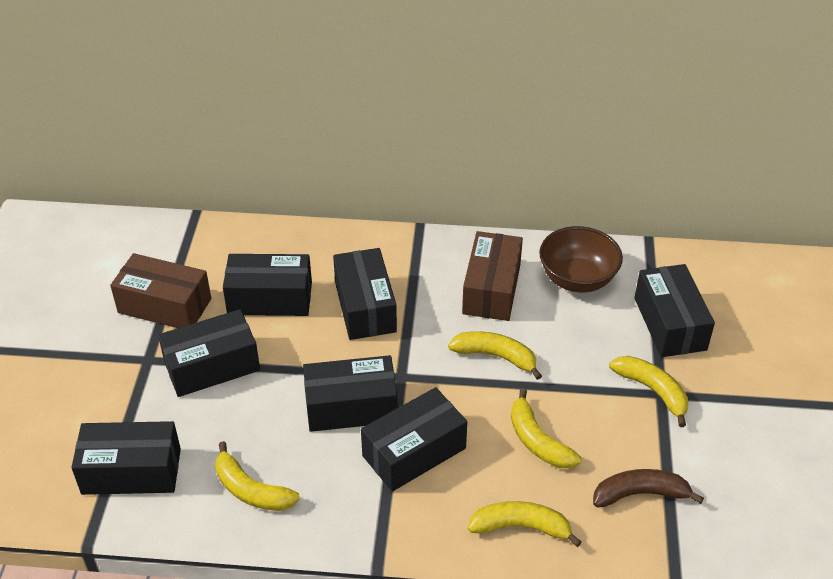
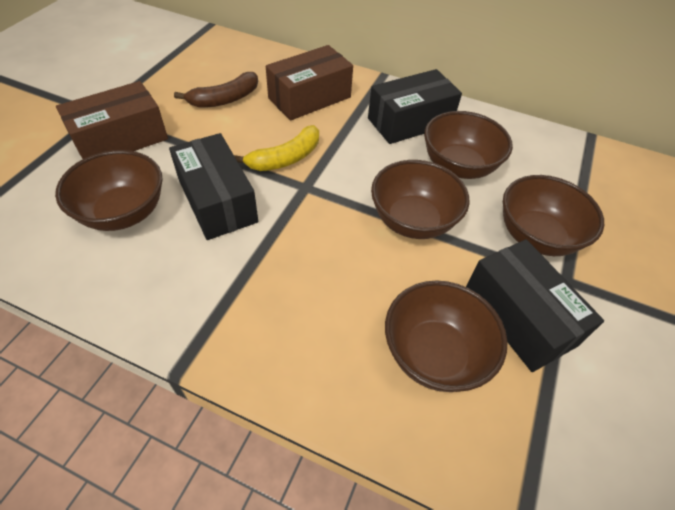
black box: [71,421,181,495] [158,309,260,397] [223,254,312,316] [303,355,398,432] [333,248,397,340] [361,387,467,492] [635,264,715,357] = 7 -> [169,133,258,240] [368,69,462,144] [466,239,604,372] = 3
brown bowl: [539,226,623,292] = 1 -> [55,150,163,231] [371,160,470,239] [385,280,508,392] [424,111,513,179] [503,175,604,256] = 5
yellow banana: [215,441,300,511] [448,331,542,380] [468,501,582,547] [511,388,581,468] [609,356,688,427] = 5 -> [234,125,319,171] = 1

